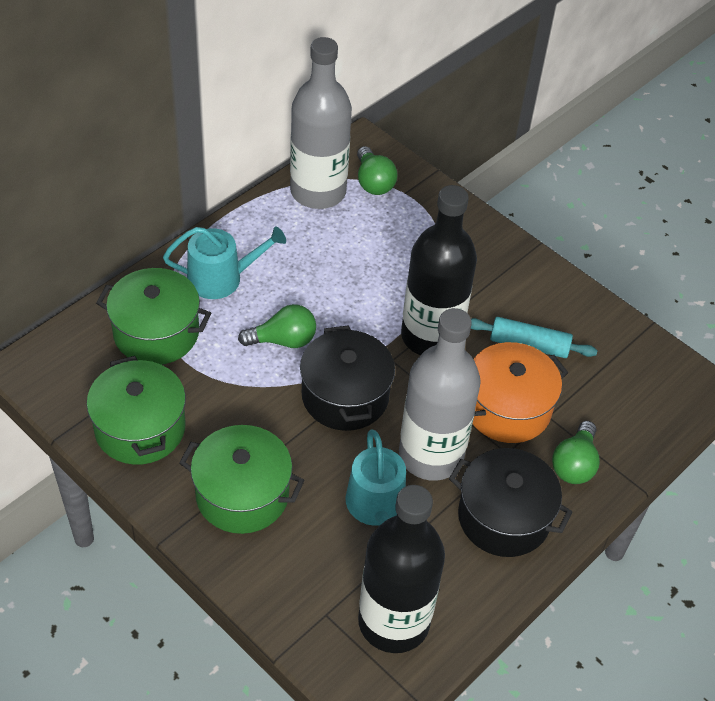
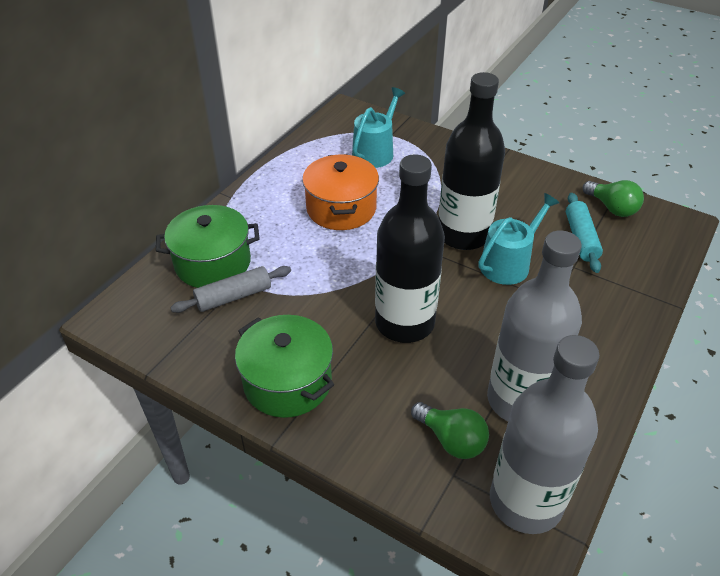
black pot: [300,325,395,431] [449,448,572,557] = 2 -> none = 0
green light bulb: [238,304,316,348] [357,146,397,195] [552,421,600,484] = 3 -> [411,402,489,459] [583,180,644,217] = 2
green pot: [86,356,186,465] [96,268,211,365] [179,425,305,534] = 3 -> [156,205,260,288] [235,315,334,418] = 2
grey rolling pin: none = 0 -> [170,266,291,313] = 1

